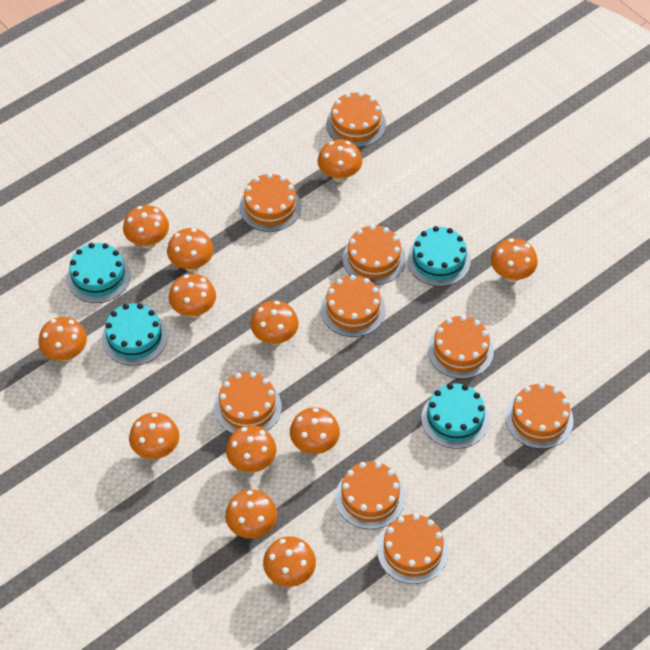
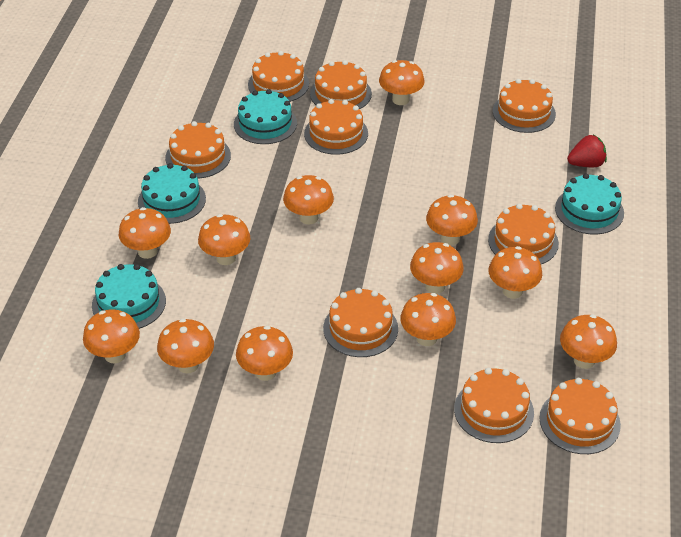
red strawberry: none = 0 -> [567,134,607,167] = 1

